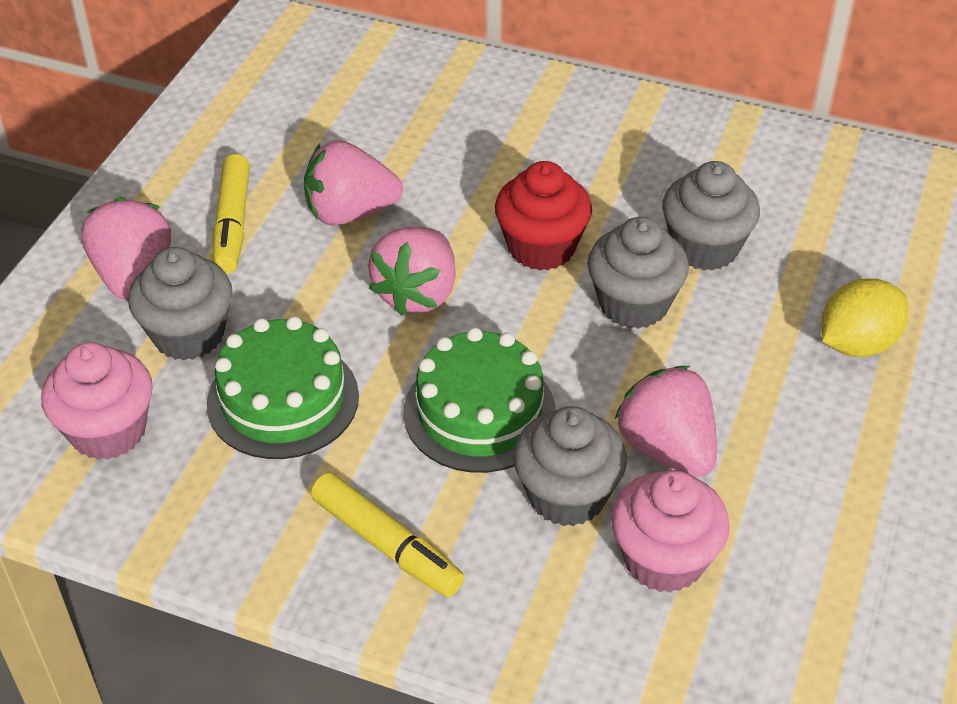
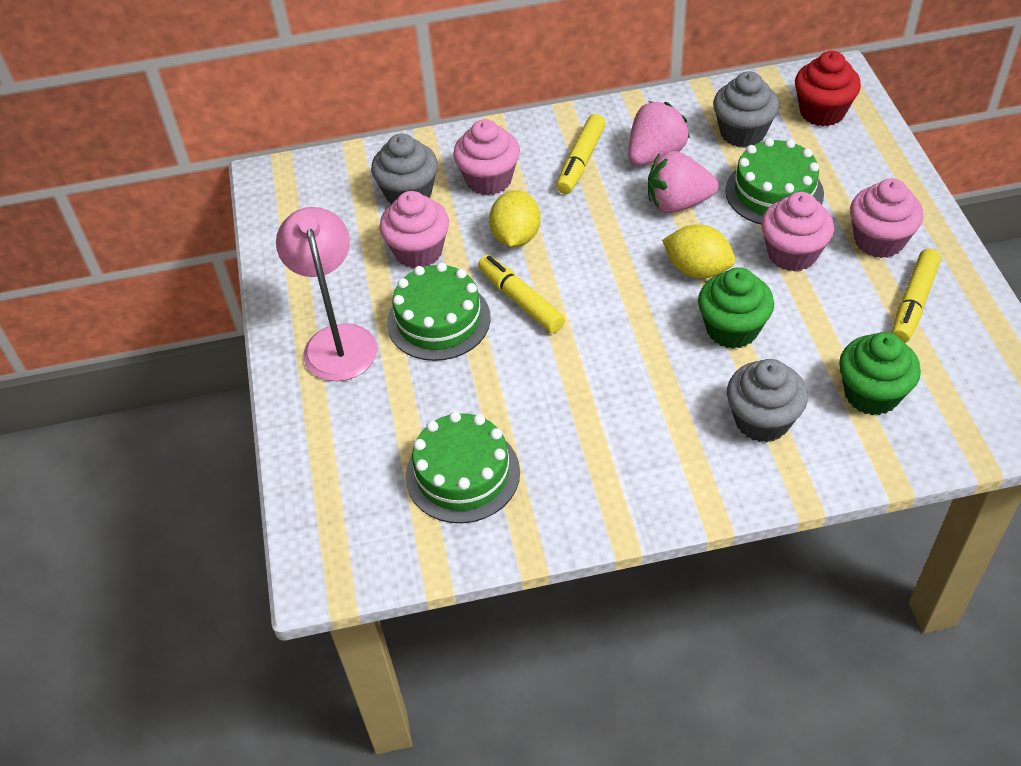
green cake: [207,316,359,459] [403,327,556,473] = 2 -> [387,262,491,361] [406,411,520,523] [725,138,824,225] = 3
green cupcake: none = 0 -> [698,267,774,349] [839,332,921,415] = 2
grey cupcake: [128,247,233,361] [513,406,627,527] [587,217,689,329] [662,161,760,271] = 4 -> [371,134,438,204] [713,71,779,148] [727,359,808,442] = 3
pink cupcake: [41,342,153,460] [611,470,730,593] = 2 -> [380,191,449,268] [453,119,520,195] [761,192,834,272] [850,178,924,258] = 4
pink lamp: none = 0 -> [276,207,377,381] = 1
pink strawberry: [81,197,171,300] [304,140,403,226] [368,226,456,316] [615,366,717,477] = 4 -> [628,101,690,165] [648,151,718,213] = 2
yellow lemon: [821,278,908,357] = 1 -> [489,190,541,247] [662,224,736,279] = 2
yellow marker: [213,154,250,274] [311,472,464,597] = 2 -> [478,255,565,333] [556,114,606,194] [892,249,941,343] = 3

